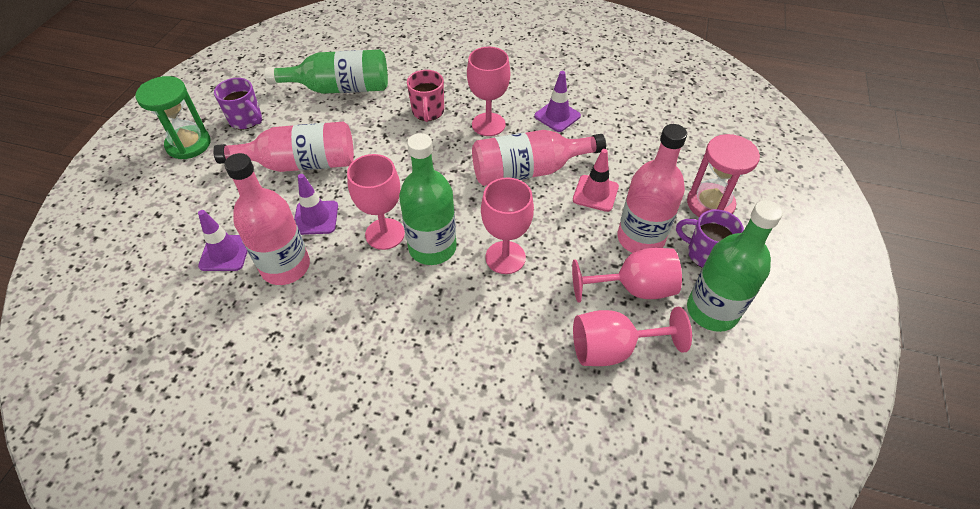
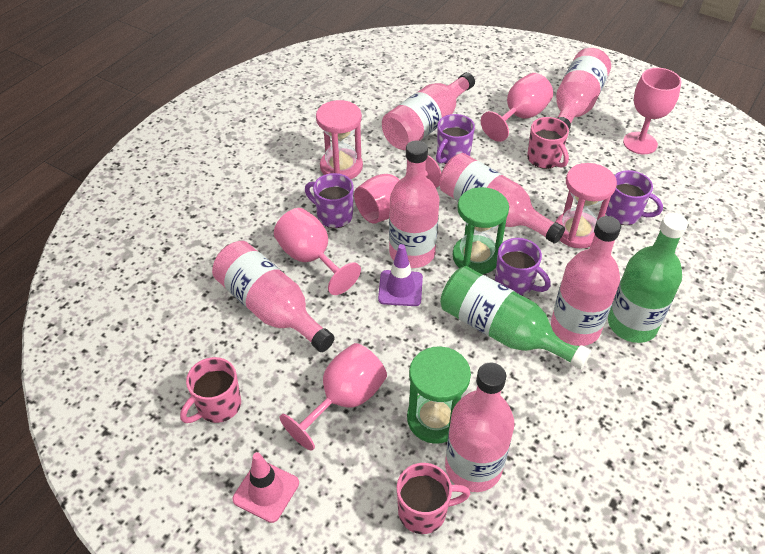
green bottle: [265,50,388,94] [399,133,457,265] [687,200,783,332] = 3 -> [440,266,592,370] [608,213,688,343] = 2
green hourglass: [135,76,211,159] = 1 -> [407,346,471,444] [453,187,509,274] = 2
pink bottle: [213,122,354,172] [224,153,310,285] [472,130,606,186] [617,124,687,253] = 4 -> [212,241,335,352] [382,72,475,150] [389,140,440,268] [439,153,565,244] [445,363,515,492] [551,216,621,346] [556,48,611,129] = 7
pink hourglass: [687,134,760,217] = 1 -> [316,100,363,179] [556,163,617,248] = 2
pink mug: [407,70,444,122] = 1 -> [180,357,241,423] [397,463,470,534] [527,117,569,169] = 3
purple mug: [214,78,262,130] [676,209,744,268] = 2 -> [305,173,354,228] [436,114,475,164] [495,238,551,296] [606,170,663,225] = 4
purple traffic cone: [198,210,247,271] [294,174,338,235] [534,71,581,132] = 3 -> [378,244,423,306] = 1

